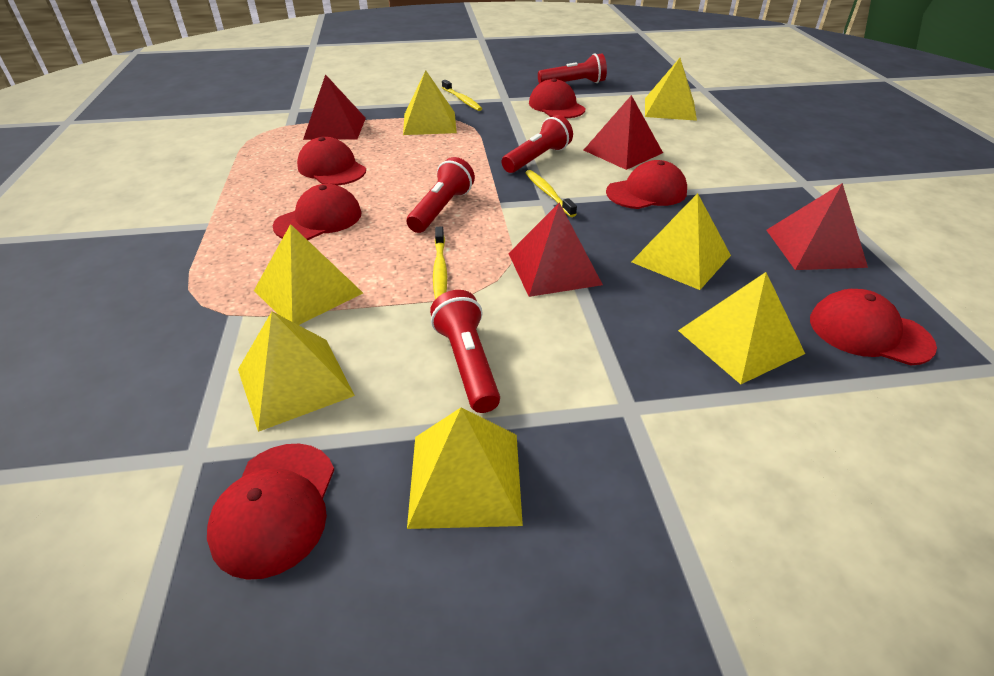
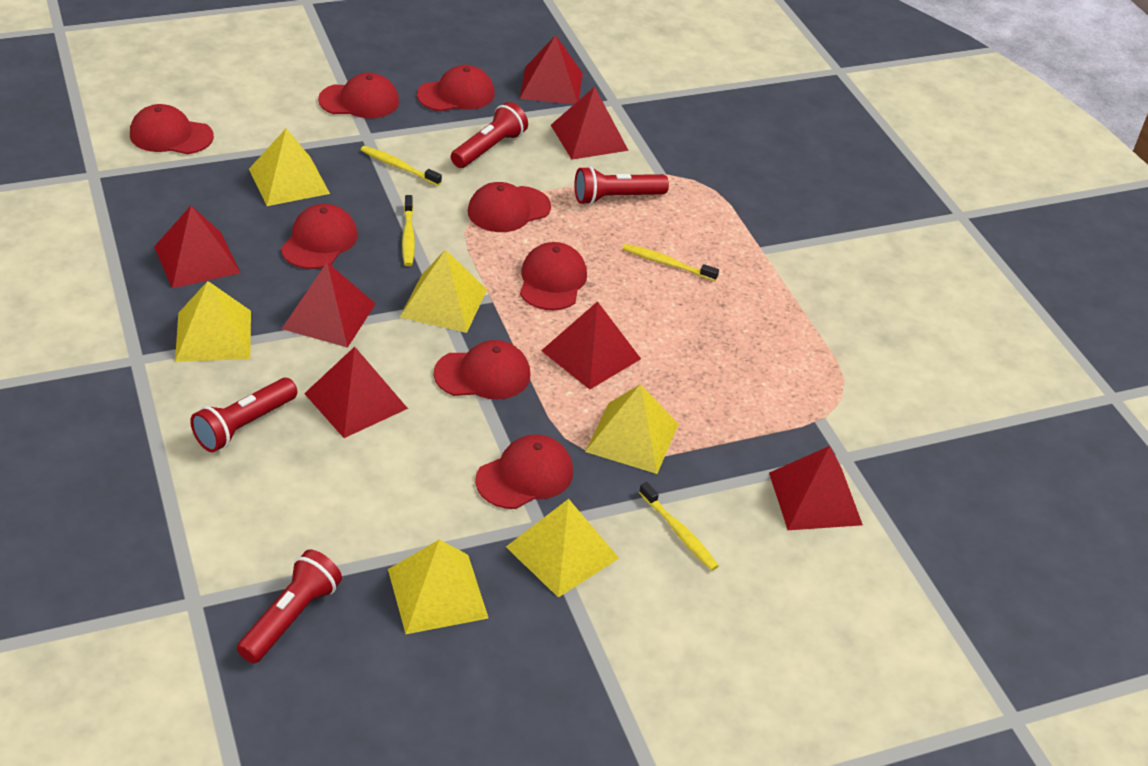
red cap: [207,444,334,580] [273,184,362,240] [297,137,366,186] [529,78,586,118] [606,160,687,209] [810,289,937,365] = 6 -> [130,104,214,154] [281,204,358,269] [318,73,399,118] [417,65,495,111] [433,340,530,399] [468,182,551,232] [475,434,573,509] [520,242,587,310] = 8
red pyramid: [303,74,366,140] [508,203,603,297] [584,95,663,170] [766,183,868,270] = 4 -> [154,206,241,288] [282,262,376,348] [304,347,408,438] [520,35,583,105] [541,301,641,390] [551,86,629,160] [769,446,863,530] = 7
yellow pyramid: [238,311,355,432] [254,224,363,325] [403,70,457,135] [407,407,523,529] [631,193,731,290] [645,58,697,121] [678,272,805,384] = 7 -> [175,281,251,362] [249,128,330,206] [388,540,488,634] [400,249,487,333] [506,499,619,598] [585,384,679,474] = 6
yellow toothbrush: [433,227,447,299] [442,80,482,111] [525,170,577,217] = 3 -> [361,146,442,186] [402,195,415,266] [623,244,719,281] [639,482,719,571] = 4

